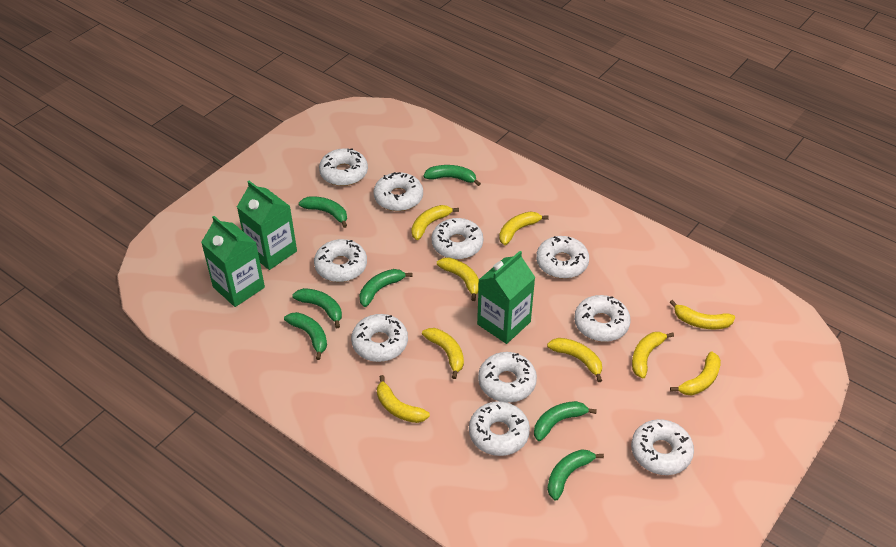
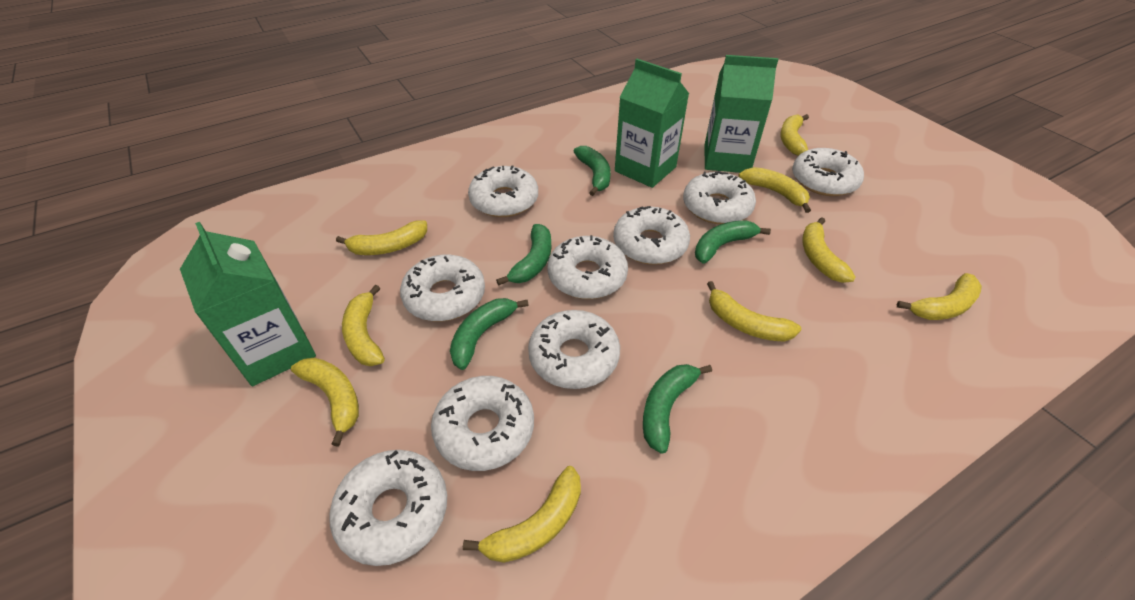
green banana: [284,312,327,360] [292,288,342,328] [299,196,347,228] [359,269,413,307] [423,165,481,186] [534,401,597,441] [547,449,604,501] = 7 -> [450,298,529,370] [496,224,551,286] [574,146,611,196] [643,364,712,454] [695,220,771,264] = 5
white donut: [314,239,367,282] [319,148,368,186] [351,314,408,362] [373,172,423,211] [431,218,483,260] [469,401,530,456] [478,352,537,403] [536,236,589,279] [574,295,631,342] [631,419,694,475] = 10 -> [329,450,447,566] [400,255,485,321] [431,376,534,471] [468,165,538,217] [528,310,620,389] [547,235,628,299] [613,206,690,265] [683,171,756,224] [792,148,864,196] = 9

